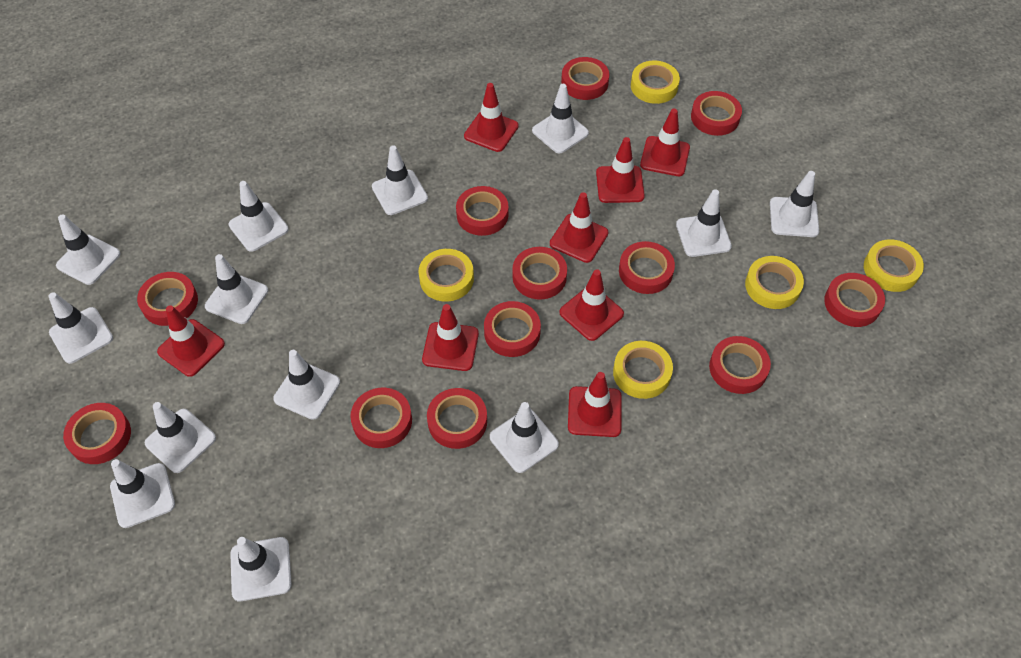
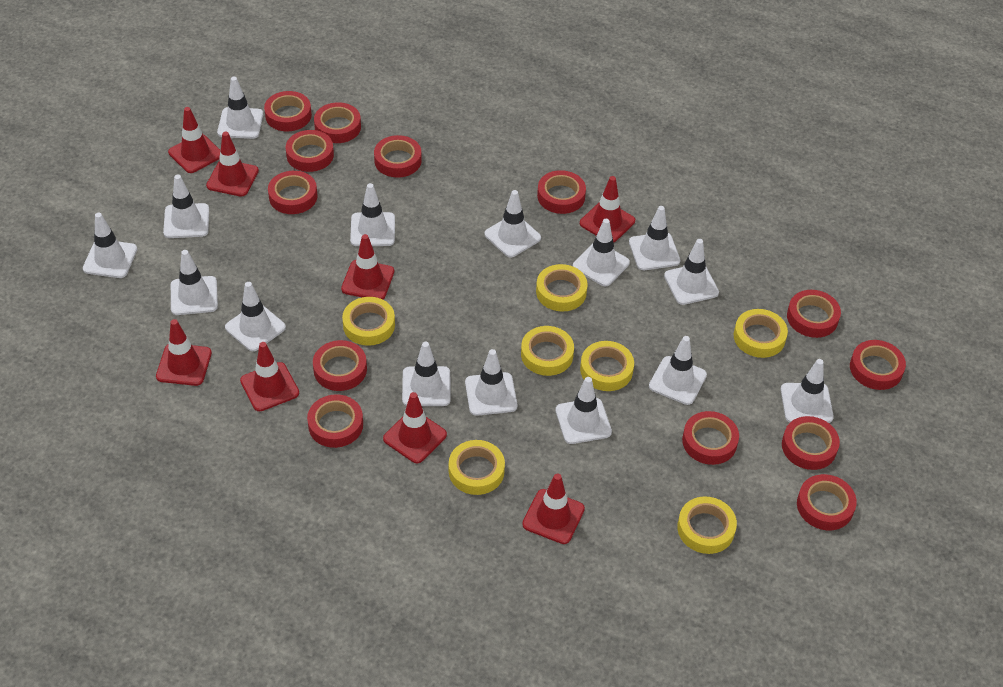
red tape: [63,403,131,464] [137,272,198,326] [350,388,412,448] [427,388,487,449] [456,186,508,236] [484,301,541,357] [512,247,567,300] [561,57,609,100] [619,241,675,294] [691,91,742,136] [709,336,771,394] [824,273,885,327] = 12 -> [264,91,312,131] [268,171,318,214] [286,130,334,172] [307,394,363,448] [313,340,367,391] [314,102,361,143] [374,135,422,178] [537,170,586,214] [682,411,739,465] [782,416,840,470] [787,290,841,338] [797,474,857,530] [850,340,906,390] = 13
white traffic cone: [49,292,113,364] [56,214,121,285] [110,459,175,528] [145,402,216,473] [205,254,268,324] [229,181,289,252] [230,537,292,601] [273,350,340,420] [372,145,428,215] [490,402,559,473] [532,84,589,153] [676,189,732,257] [770,171,819,237] = 13 -> [83,213,137,278] [163,174,209,238] [171,250,218,315] [217,77,263,139] [225,282,286,351] [350,183,395,246] [402,342,451,406] [465,349,517,416] [484,190,541,258] [555,377,612,444] [573,219,630,286] [629,206,680,270] [649,336,707,405] [664,239,719,305] [781,359,834,423] = 15
yellow tape: [419,249,474,302] [613,341,673,399] [631,61,680,104] [745,256,804,309] [864,239,924,292] = 5 -> [342,297,395,346] [449,440,505,495] [521,326,574,376] [536,264,588,312] [580,341,634,391] [677,496,737,554] [734,309,788,358] = 7

